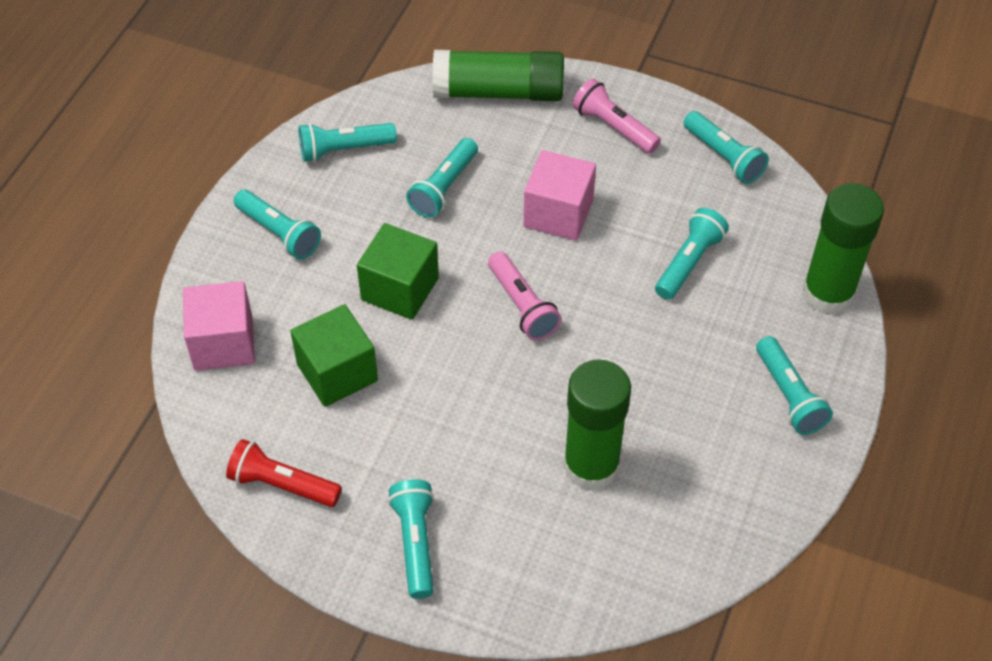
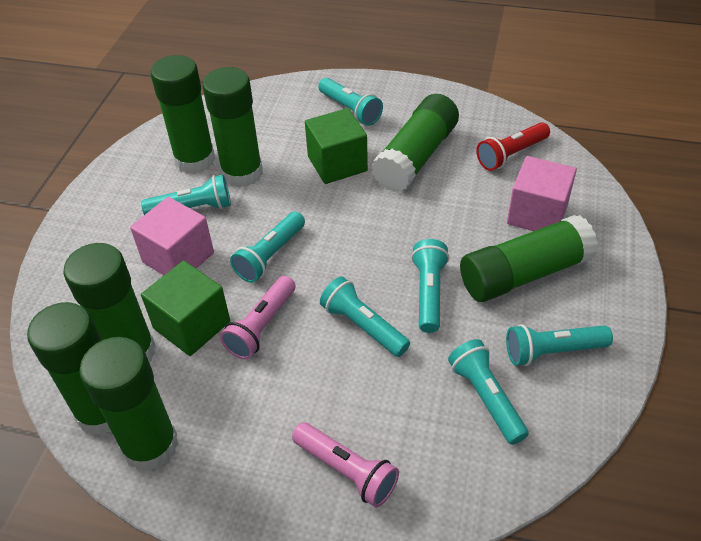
green glue stick: [432,50,564,101] [563,360,631,491] [802,183,884,315] = 3 -> [27,302,111,435] [64,243,156,363] [79,337,179,472] [151,55,216,174] [202,67,263,188] [371,94,459,192] [460,215,598,302] = 7

